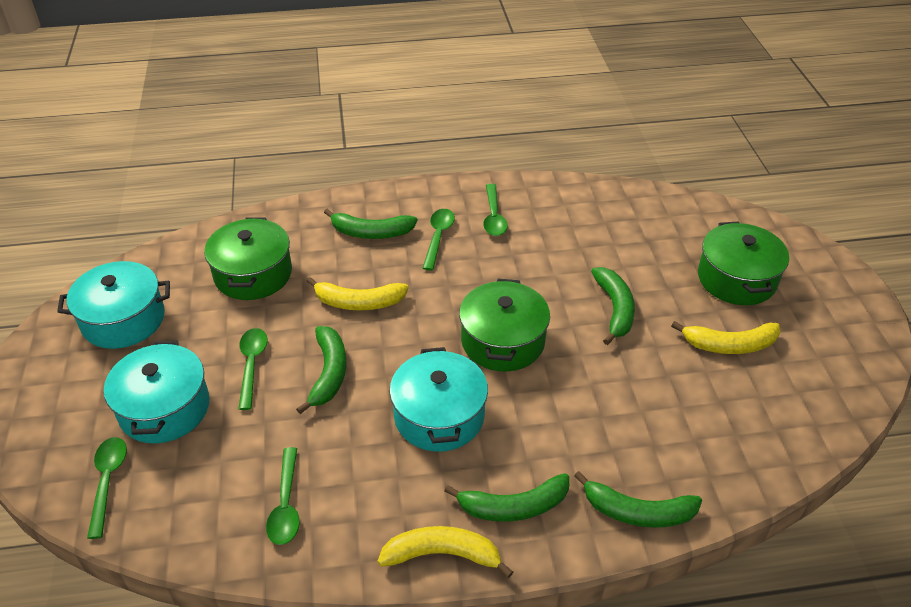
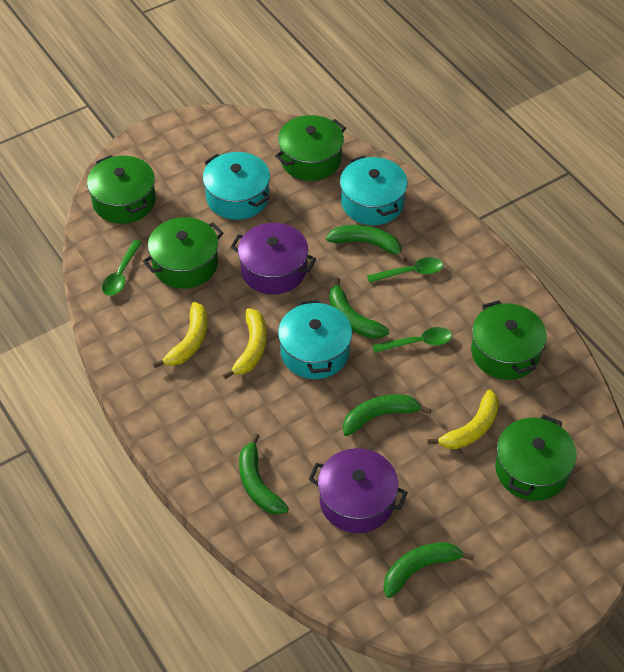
green pot: [204,217,292,300] [459,279,550,371] [698,221,789,305] = 3 -> [87,155,156,224] [143,217,224,289] [275,115,346,181] [471,300,547,380] [495,415,577,501] = 5
green spoon: [87,437,127,539] [238,328,267,410] [266,447,300,545] [423,209,455,271] [483,184,508,236] = 5 -> [102,240,142,296] [367,257,443,283] [372,327,452,353] = 3
purple pot: none = 0 -> [231,223,316,295] [309,448,408,533] = 2

